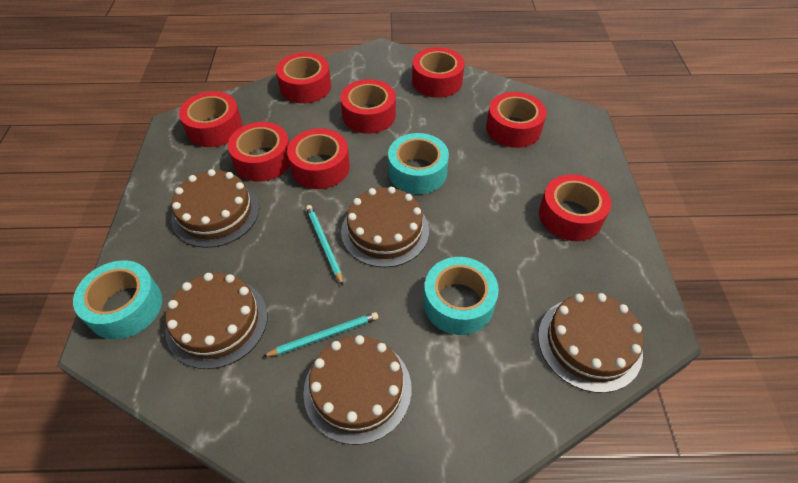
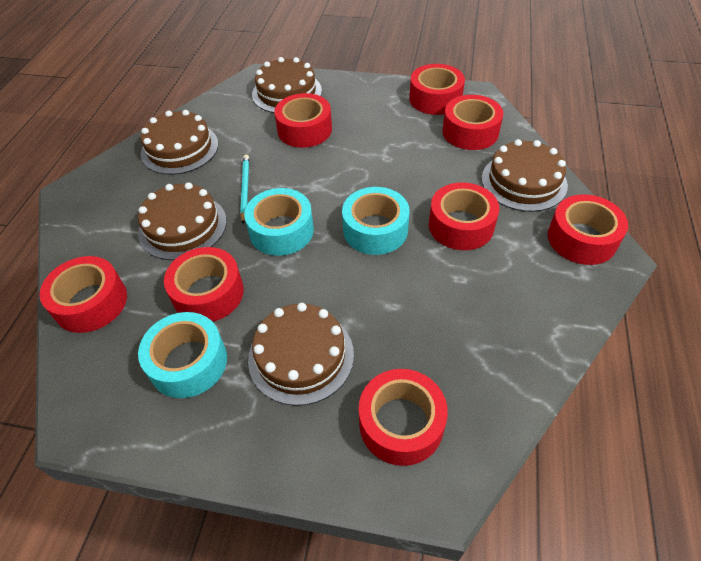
turquoise pencil: [262,312,378,357] [306,205,343,285] = 2 -> [240,155,249,224] = 1

